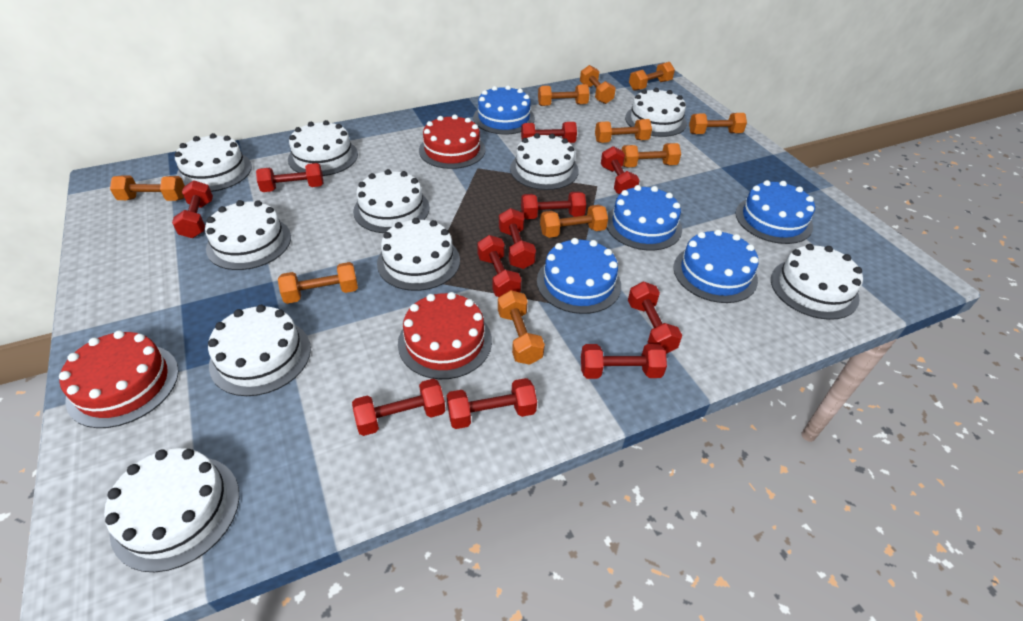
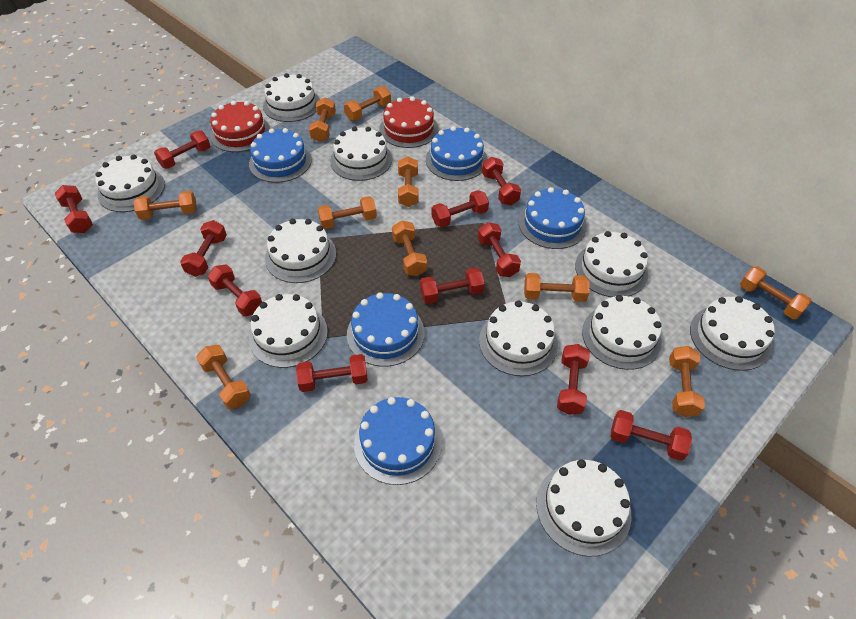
red cake: [59,330,179,428] [398,292,492,379] [419,114,486,169] = 3 -> [210,101,270,152] [379,97,438,148] = 2

